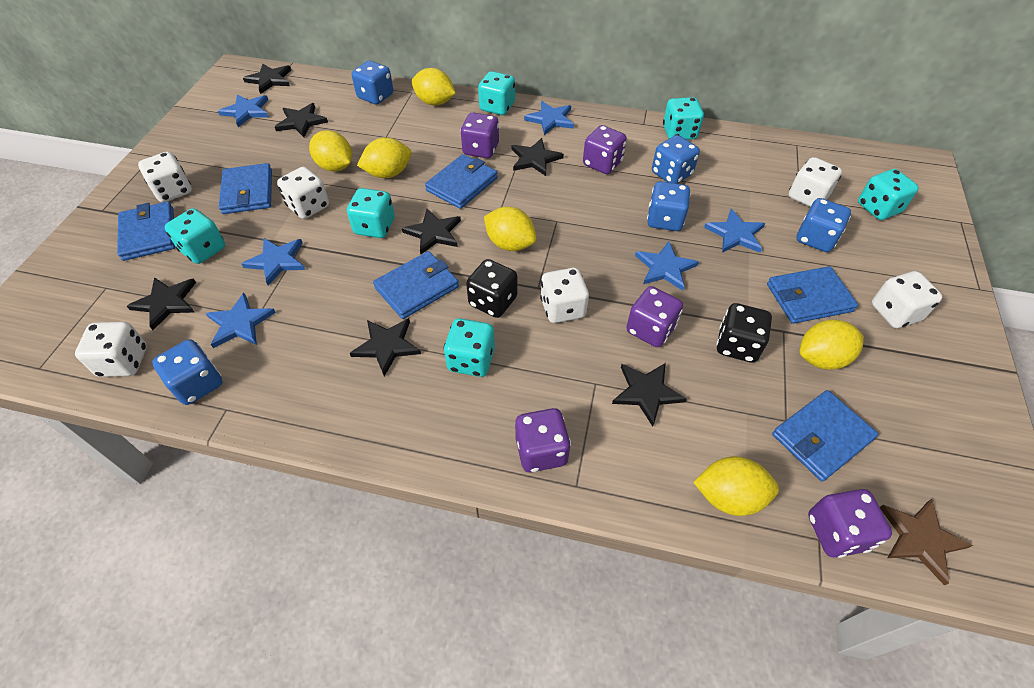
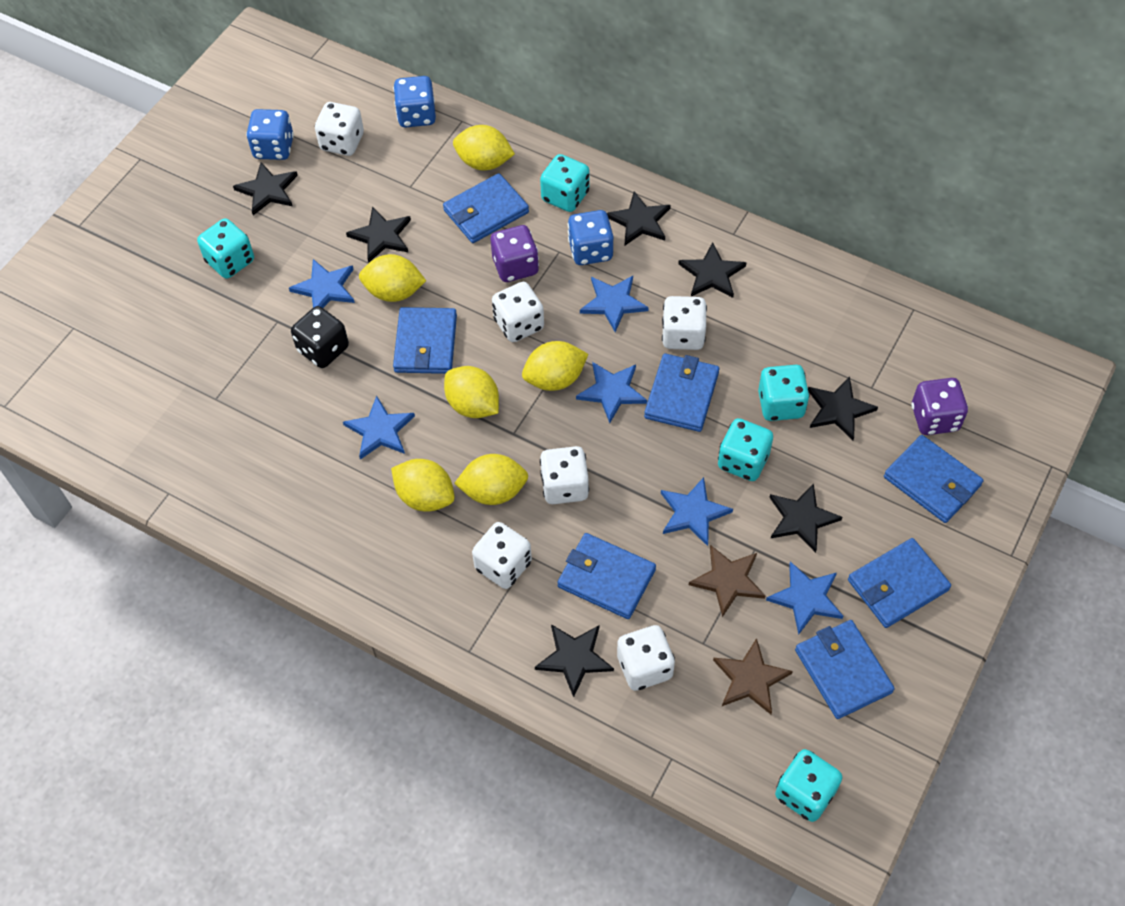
black dice: [466,259,517,318] [716,303,772,363] = 2 -> [291,306,349,368] = 1
blue dice: [152,339,223,405] [352,61,393,105] [647,181,691,231] [652,135,700,184] [796,198,851,252] = 5 -> [246,109,294,160] [393,76,436,128] [568,210,613,265] = 3
blue wallet: [117,202,175,261] [219,163,272,214] [373,251,459,319] [425,154,498,209] [767,266,858,324] [772,390,878,482] = 6 -> [393,307,457,374] [443,173,529,243] [557,533,656,619] [644,353,719,432] [795,620,895,719] [848,538,951,628] [884,435,984,523] = 7
brown star: [880,499,973,585] = 1 -> [689,545,766,617] [713,638,793,714] = 2
purple dice: [460,113,499,158] [515,408,571,472] [583,125,627,174] [626,286,683,347] [808,489,892,558] = 5 -> [491,225,539,282] [911,378,968,435] = 2
turquoise dice: [165,208,225,264] [347,188,395,238] [444,318,495,377] [478,71,515,115] [663,97,704,140] [858,169,919,220] = 6 -> [197,218,254,279] [540,154,590,212] [718,418,773,481] [758,365,810,421] [775,749,843,822] = 5

